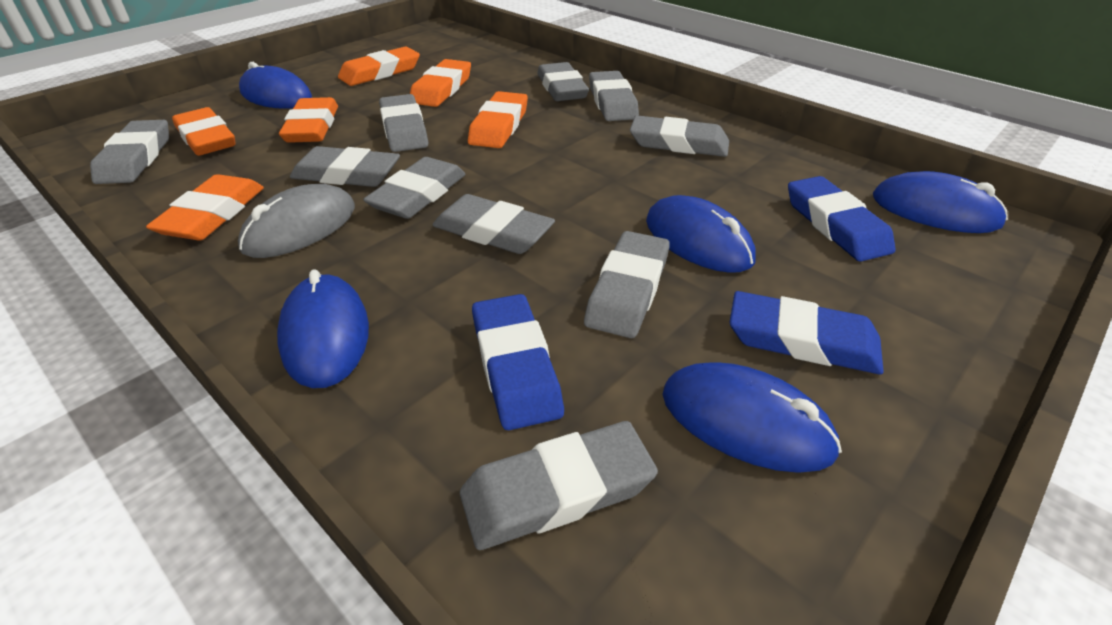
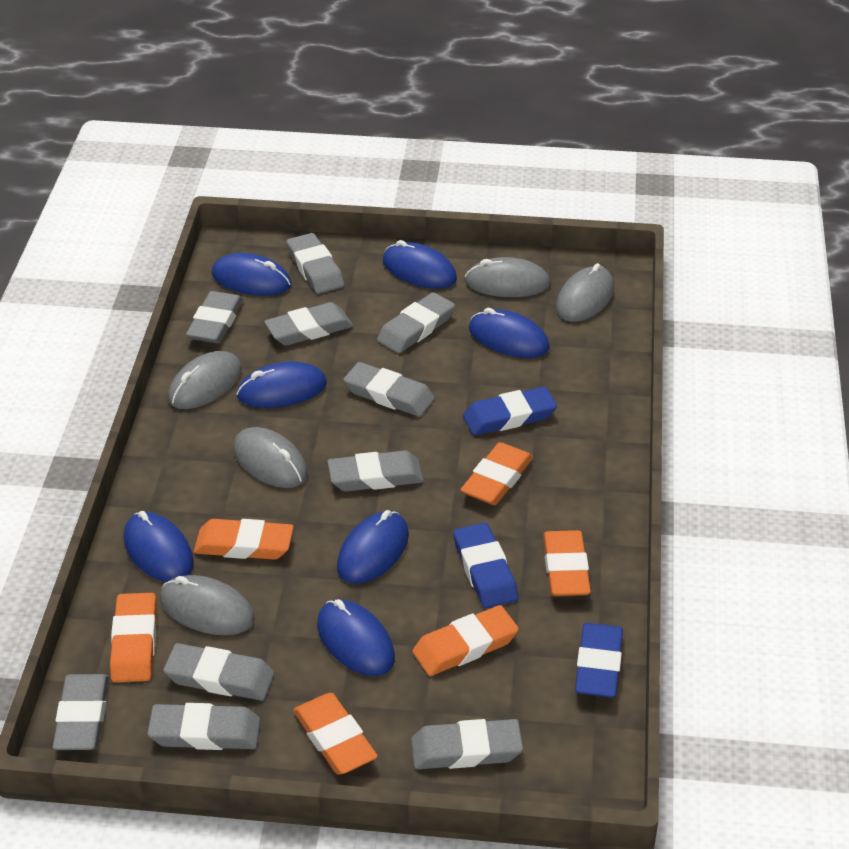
blue mouse: [239,62,312,109] [277,269,369,388] [646,195,756,273] [662,363,842,473] [873,171,1008,233] = 5 -> [124,511,194,582] [211,253,292,296] [236,361,327,408] [317,599,395,676] [337,510,409,584] [383,240,457,289] [469,308,550,358] = 7
grey mouse: [238,184,355,258] = 1 -> [160,575,255,635] [168,351,242,409] [233,427,308,488] [465,257,550,297] [556,263,614,322] = 5

